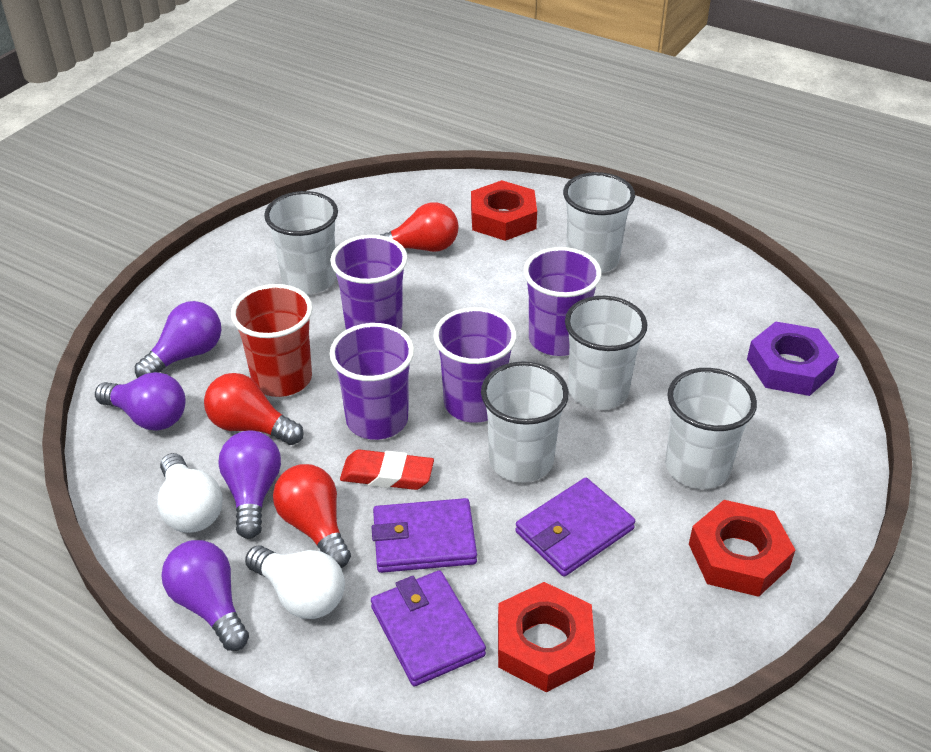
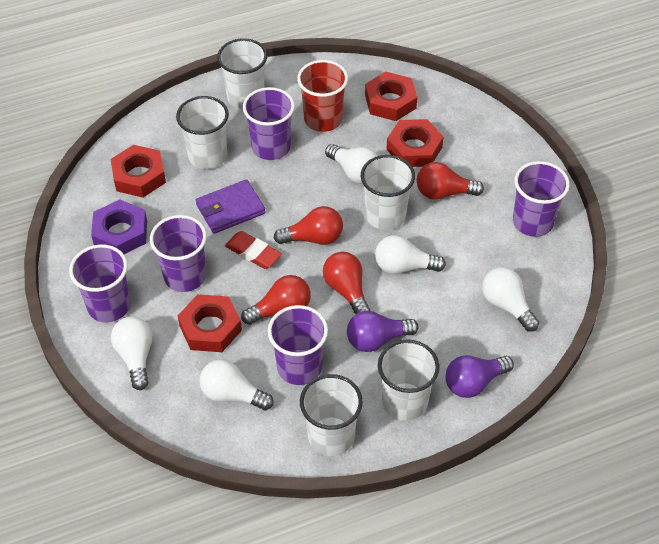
purple cup: [330,235,408,330] [330,323,414,440] [433,307,517,423] [523,247,602,356] = 4 -> [69,244,130,322] [150,215,207,292] [243,87,295,160] [268,305,328,385] [513,161,570,237] = 5
purple light bulb: [95,372,185,431] [135,301,221,378] [161,540,249,651] [218,431,281,539] = 4 -> [347,311,418,352] [445,355,514,398] = 2
purple wallet: [371,570,486,686] [372,498,477,573] [515,478,635,577] = 3 -> [196,179,265,234] = 1
red light bulb: [204,373,304,445] [273,464,351,568] [380,202,459,252] = 3 -> [241,275,311,325] [274,206,343,245] [323,252,370,314] [417,162,484,200] = 4
red nut: [471,180,537,241] [498,582,595,692] [689,500,795,597] = 3 -> [111,145,166,198] [178,294,242,352] [365,72,417,121] [386,119,444,167] = 4
white light bulb: [157,453,223,533] [245,545,345,619] = 2 -> [111,317,153,390] [200,359,274,410] [325,144,378,184] [375,235,446,274] [482,267,539,332] = 5

